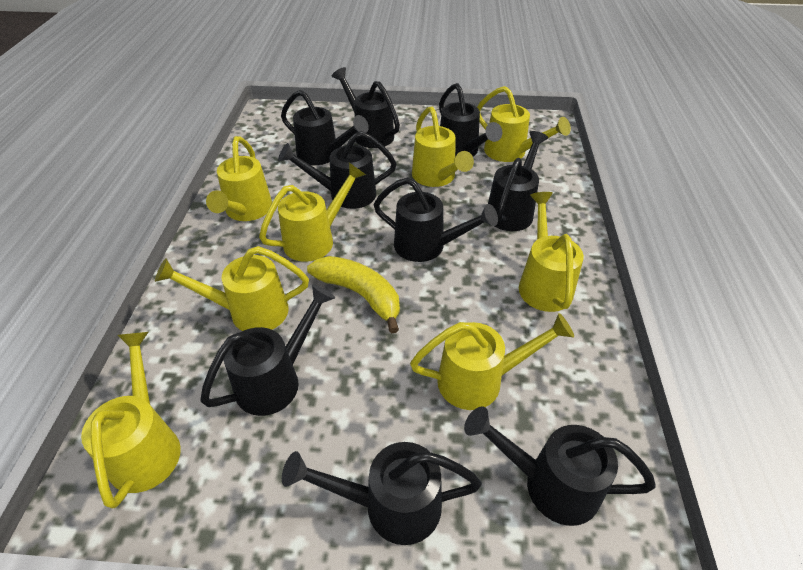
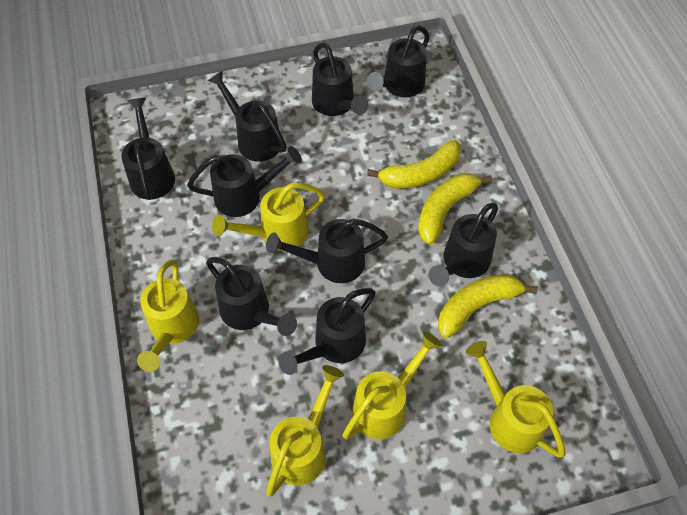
yellow banana: [307,256,400,333] = 1 -> [367,140,461,189] [418,173,492,245] [438,274,538,338] = 3
yellow watering can: [81,332,181,508] [155,246,309,331] [206,136,272,221] [259,163,366,262] [410,313,574,410] [412,107,474,187] [477,86,571,162] [519,192,584,312] = 8 -> [137,260,199,372] [212,183,325,251] [266,365,344,496] [342,332,442,440] [466,341,566,458] = 5

